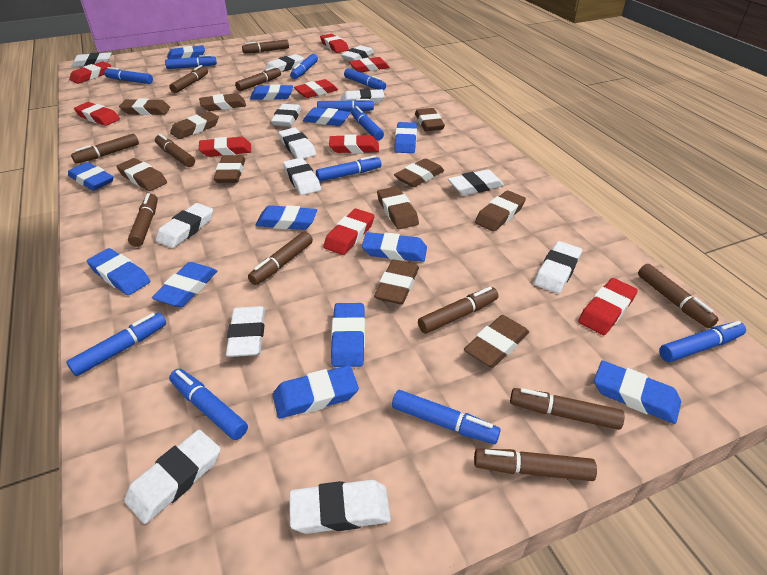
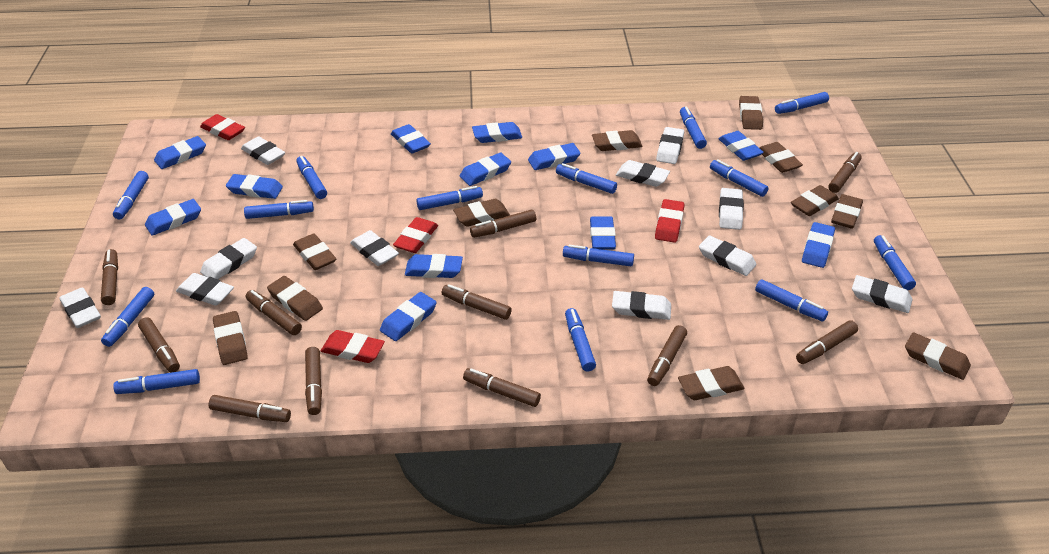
blue marker: [66,313,166,376] [104,67,153,84] [165,54,217,69] [169,369,248,440] [290,54,318,79] [316,155,381,182] [317,99,374,112] [344,68,386,90] [351,106,384,140] [392,390,501,444] [659,321,746,362] = 11 -> [101,287,154,347] [113,171,149,220] [113,369,200,394] [244,200,314,219] [296,156,327,199] [416,186,483,210] [556,163,617,194] [563,245,634,266] [565,308,596,372] [680,106,707,149] [710,159,768,197] [755,279,828,321] [775,92,829,114] [874,235,916,290] = 14
red eraser: [69,61,111,84] [74,102,120,126] [199,137,251,157] [294,79,338,98] [320,34,349,53] [323,209,375,255] [329,134,379,153] [349,57,390,73] [578,278,638,335] = 9 -> [200,114,245,140] [321,330,385,363] [393,217,438,253] [655,199,685,243] = 4
white eraser: [71,52,112,67] [124,430,220,524] [156,203,213,248] [226,306,265,357] [265,54,304,72] [271,104,301,126] [278,128,316,159] [283,158,321,195] [289,480,391,534] [341,45,374,61] [341,89,384,104] [448,169,504,195] [534,241,582,294] = 13 -> [59,287,101,328] [176,273,234,306] [200,238,257,279] [241,136,285,165] [350,230,399,266] [612,291,671,320] [616,160,670,187] [656,127,684,164] [699,235,757,276] [719,188,744,230] [852,275,912,313] = 11

